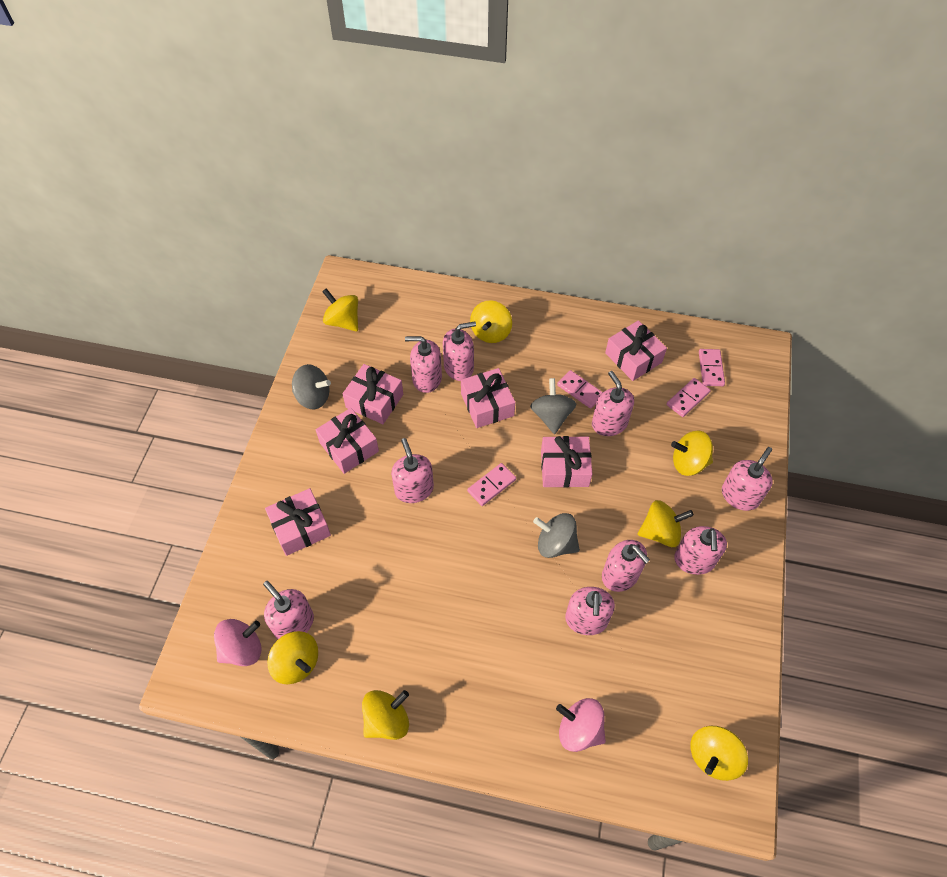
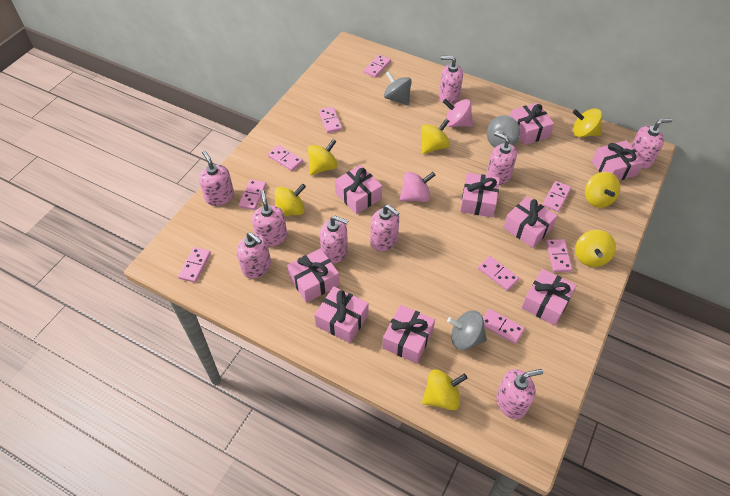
pink domino: [467,463,516,506] [557,370,603,409] [666,378,711,417] [699,349,725,386] = 4 -> [178,247,211,283] [239,179,266,210] [268,145,303,171] [319,107,342,133] [363,54,391,78] [478,256,519,291] [483,309,525,344] [542,181,571,212] [546,239,572,272] = 9
pink gift: [265,488,331,556] [316,408,379,474] [342,364,403,424] [461,368,515,428] [541,436,592,488] [605,320,667,381] = 6 -> [287,248,340,303] [314,286,369,343] [335,165,382,214] [382,305,435,364] [460,173,500,217] [503,196,557,248] [510,103,554,145] [521,269,577,326] [592,140,644,180] = 9

